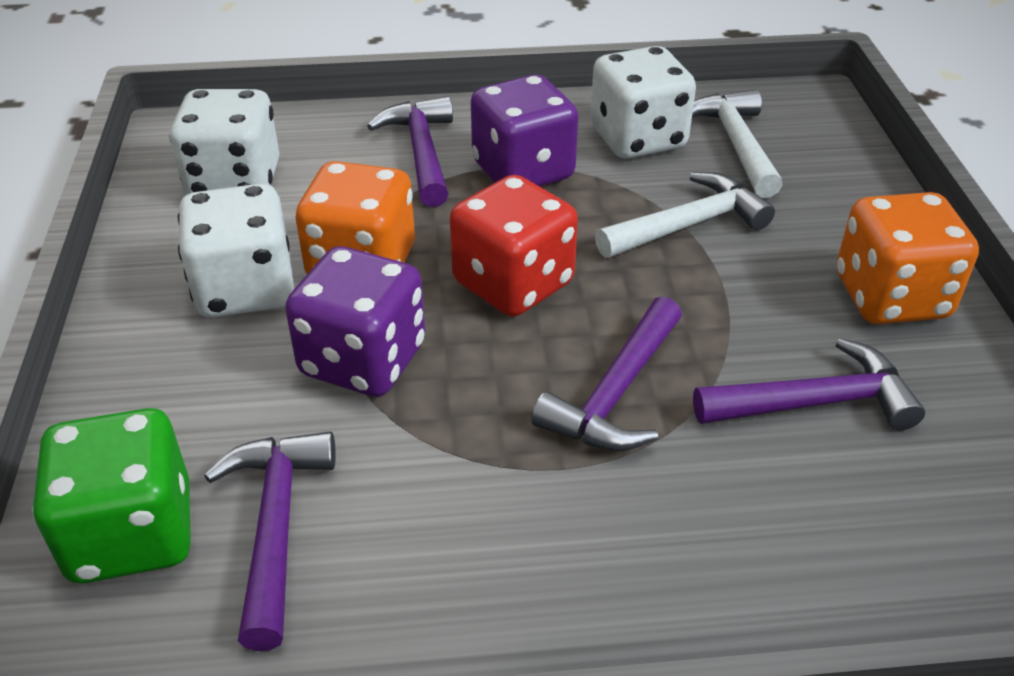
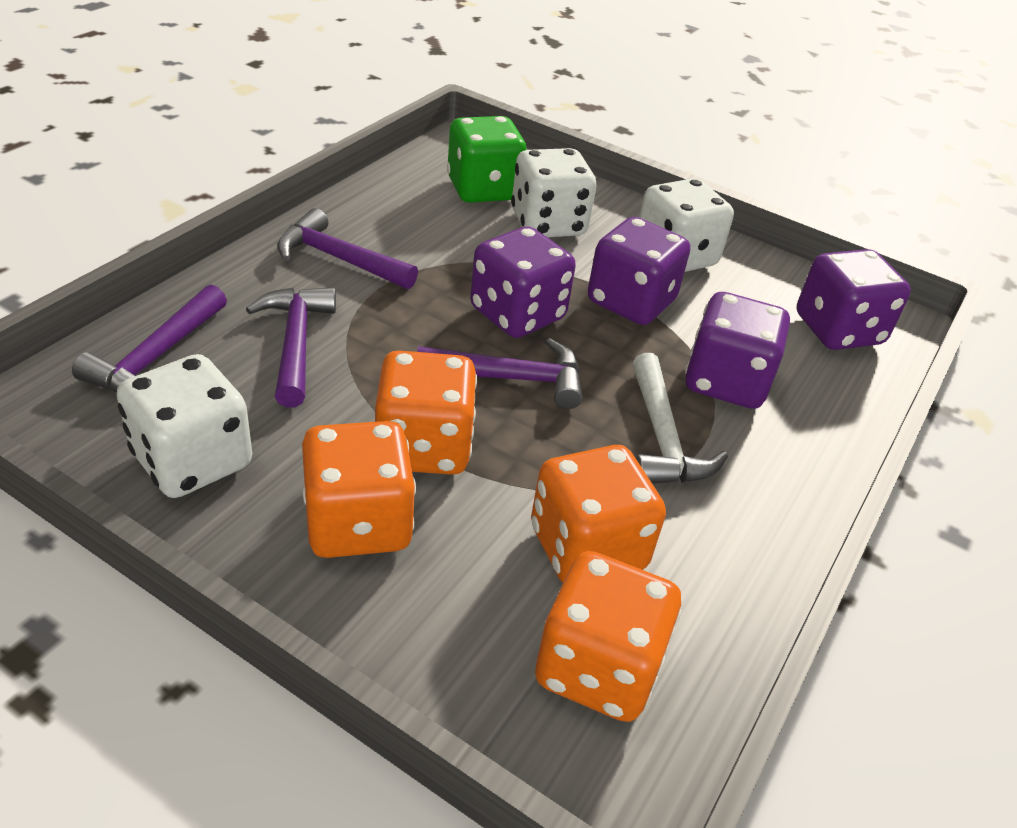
orange dice: [296,161,415,274] [836,192,979,324] = 2 -> [302,421,416,558] [375,351,477,475] [531,445,666,583] [535,551,682,722] = 4
purple dice: [285,246,425,397] [471,75,578,187] = 2 -> [470,226,576,338] [588,217,691,325] [685,292,790,409] [796,249,911,350] = 4
red dice: [450,175,578,317] = 1 -> none = 0
white hammer: [595,172,775,258] [692,89,783,198] = 2 -> [632,353,728,484] = 1

